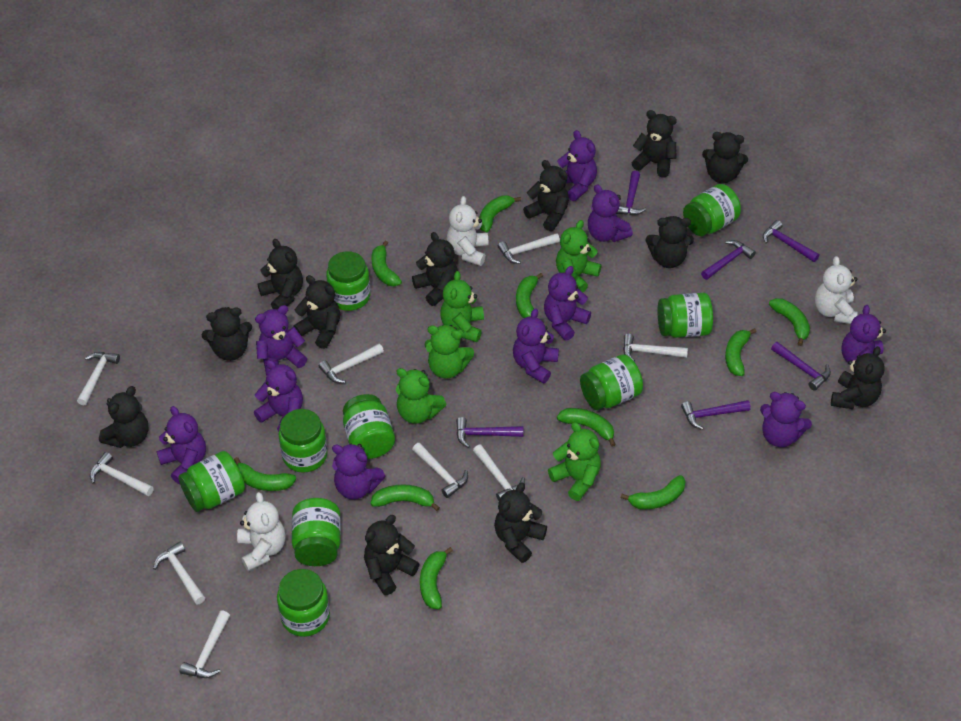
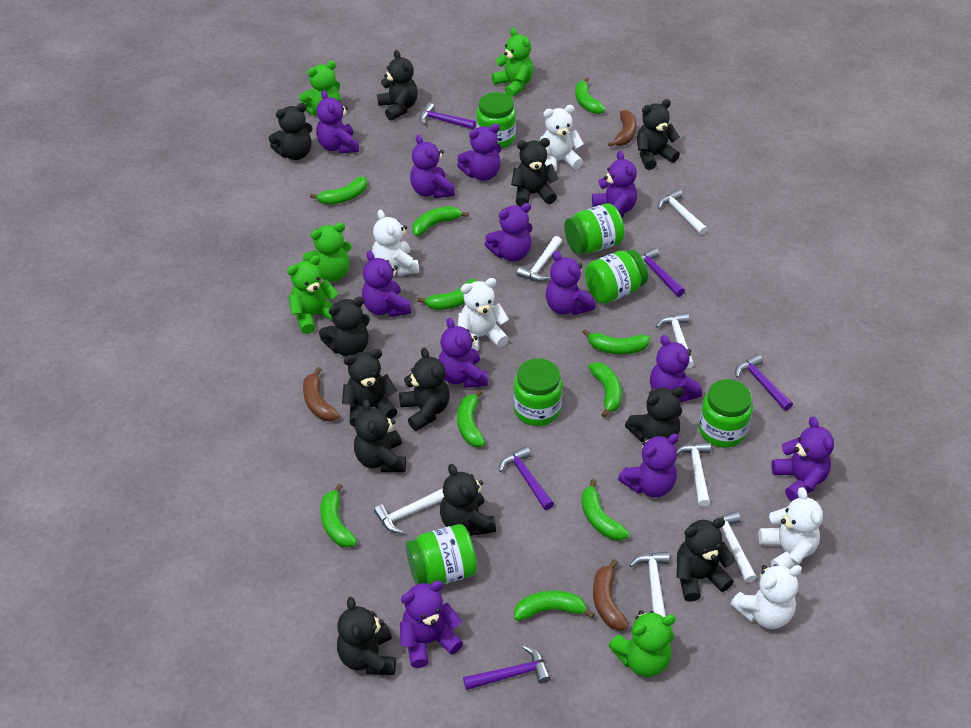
brown banana: none = 0 -> [303,367,339,421] [593,559,629,631] [608,110,637,147] = 3
green jar: [178,451,245,512] [277,569,330,637] [279,409,328,473] [292,498,341,566] [326,251,370,311] [343,394,395,459] [580,354,643,410] [658,293,713,338] [683,184,741,236] = 9 -> [406,524,477,585] [476,92,516,148] [513,358,563,426] [564,203,625,254] [585,249,648,304] [699,379,753,448] = 6
purple hammer: [456,417,523,448] [616,171,647,215] [681,400,751,430] [701,240,756,280] [763,220,819,262] [771,342,831,391] = 6 -> [420,103,476,129] [463,645,551,690] [499,446,554,510] [641,248,685,297] [735,354,793,411] = 5
purple teddy bear: [156,406,206,484] [254,360,303,432] [255,305,307,375] [332,444,386,499] [513,308,559,384] [544,266,591,341] [557,130,597,201] [588,184,633,242] [760,392,812,447] [841,305,886,363] = 10 -> [316,90,359,154] [362,251,411,317] [400,580,463,668] [410,135,455,199] [439,318,488,388] [457,124,502,181] [485,203,533,262] [546,251,595,315] [592,151,637,218] [618,434,679,497] [650,335,702,402] [771,416,834,501] = 12
white hammer: [77,352,120,405] [90,452,154,496] [153,541,205,604] [180,610,230,678] [319,344,384,383] [412,443,468,498] [473,445,525,501] [498,233,560,264] [623,333,688,362] = 9 -> [374,488,444,534] [517,236,562,282] [629,552,670,617] [656,313,694,369] [658,190,707,235] [676,442,711,507] [710,511,757,583] = 7
white teddy bear: [237,492,286,571] [447,196,489,266] [815,256,858,324] = 3 -> [372,209,419,276] [458,278,509,352] [540,105,584,172] [731,564,802,629] [759,487,823,569] = 5

